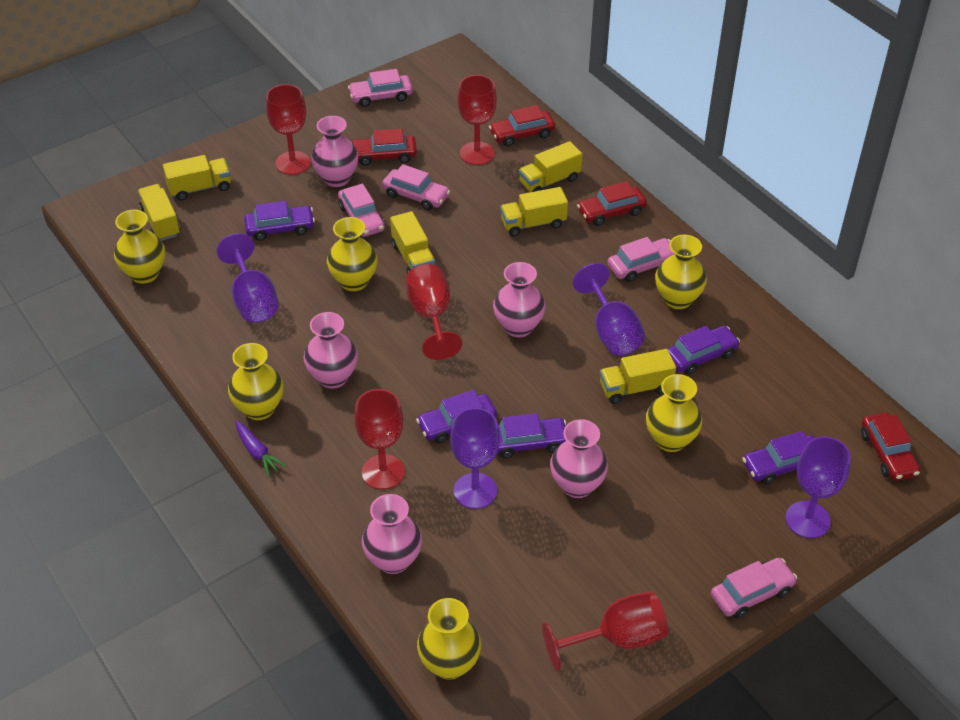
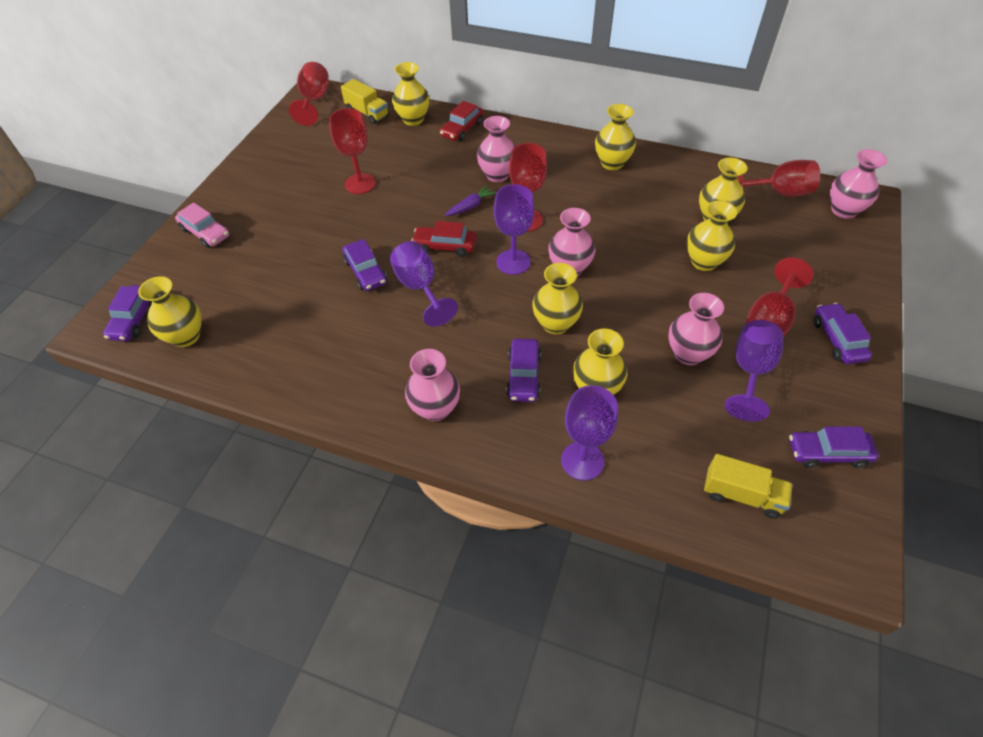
pink car: [338,184,385,237] [348,69,413,107] [382,164,450,210] [607,237,675,282] [711,558,797,619] = 5 -> [175,203,229,248] = 1
red car: [351,129,417,166] [489,105,555,146] [577,181,647,226] [861,413,920,481] = 4 -> [411,221,476,257] [440,101,483,141] = 2
yellow truck: [138,184,180,241] [163,155,231,201] [390,211,436,274] [500,187,568,236] [519,141,582,192] [600,349,676,404] = 6 -> [341,79,389,124] [704,454,793,519] = 2
yellow vase: [114,210,165,284] [228,343,283,420] [327,217,378,291] [417,598,481,680] [646,374,702,452] [655,235,707,309] = 6 -> [138,276,202,347] [392,62,430,126] [532,263,583,334] [573,328,627,395] [595,104,636,170] [687,201,737,271] [699,158,748,222] = 7

